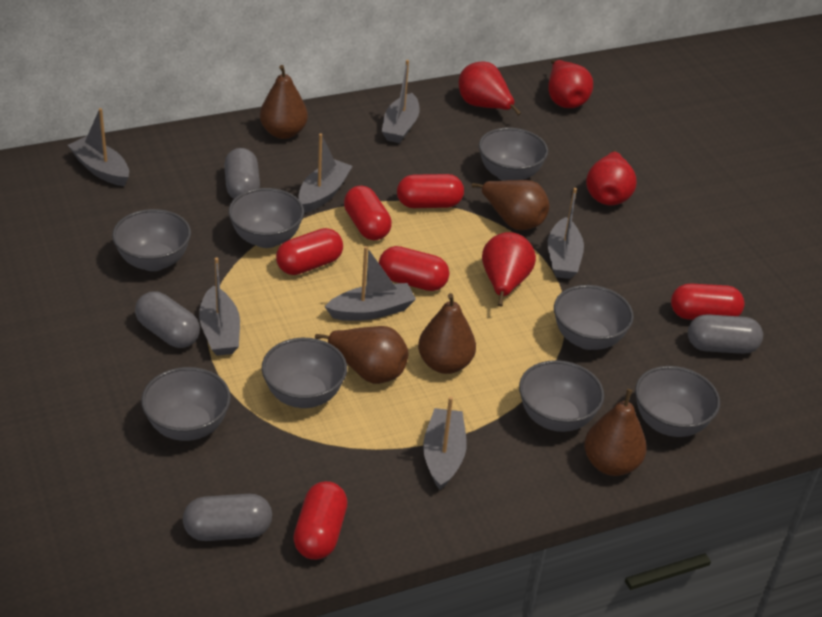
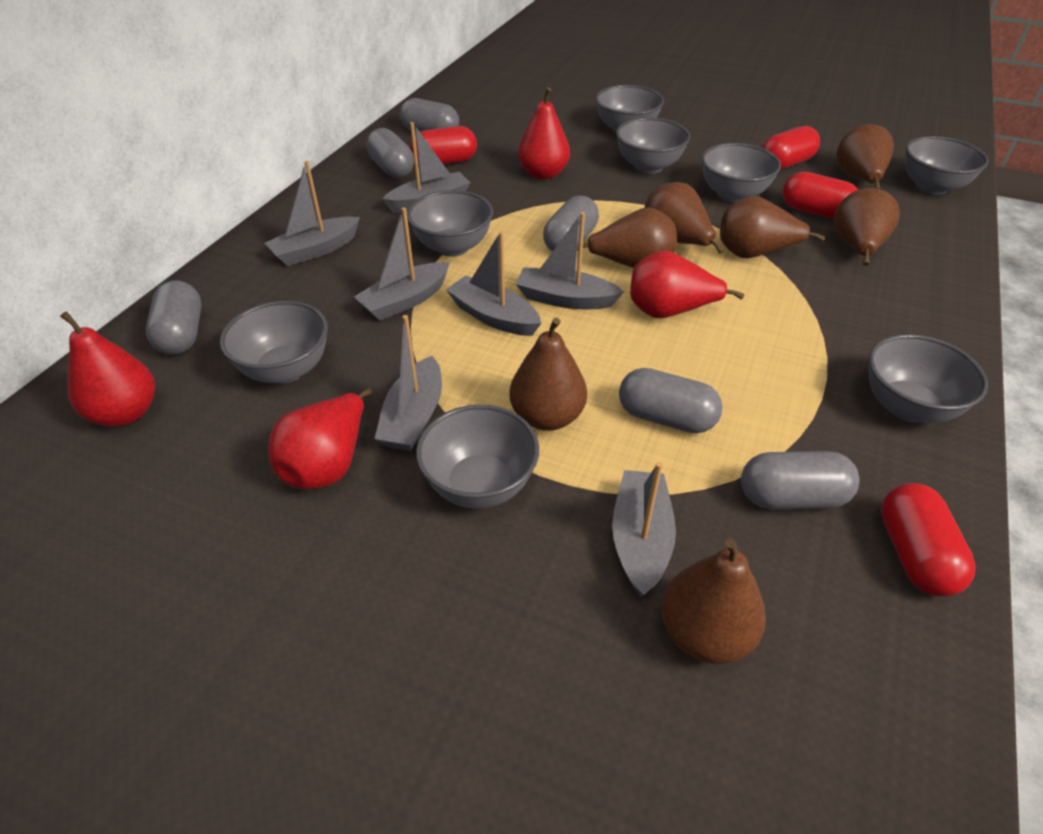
brown pear: [260,65,308,139] [315,326,409,384] [418,293,476,374] [471,180,549,230] [584,389,647,476] = 5 -> [509,318,587,431] [577,207,677,268] [644,182,724,254] [661,538,766,664] [720,196,825,258] [834,188,899,266] [836,124,894,189] = 7
grey capsule: [135,291,200,348] [183,494,272,541] [224,148,260,199] [688,314,763,354] = 4 -> [146,280,201,355] [366,128,414,178] [400,98,459,132] [543,196,599,252] [619,368,723,433] [741,451,860,509] = 6
red capsule: [276,228,343,275] [293,481,347,560] [344,185,392,240] [379,246,449,291] [397,174,464,208] [671,284,744,320] = 6 -> [410,126,477,164] [762,126,820,170] [782,172,858,219] [881,483,976,597] = 4

